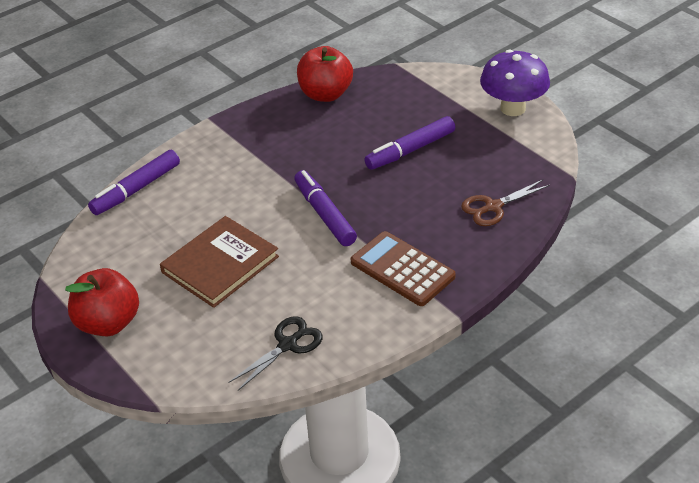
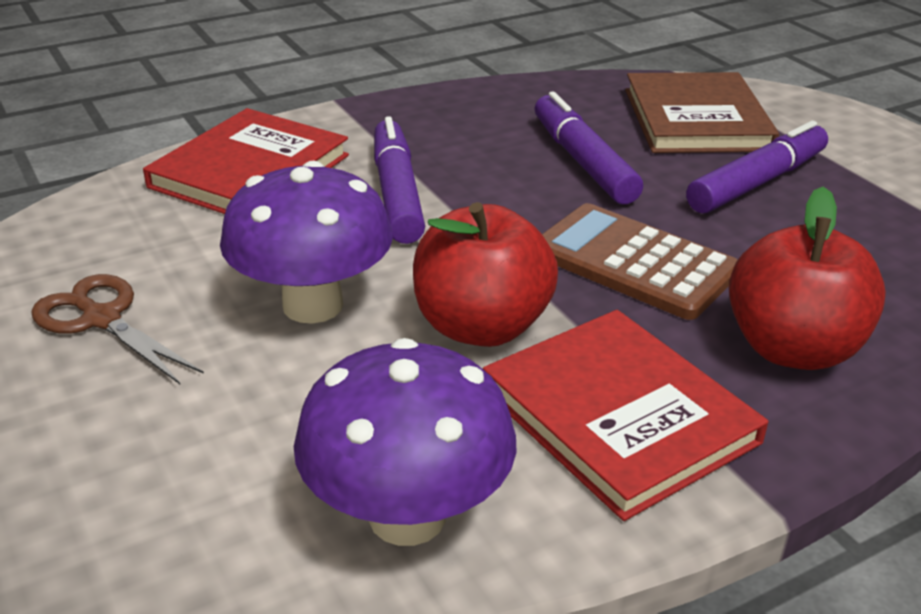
black scissors: [228,316,323,391] = 1 -> none = 0
purple mushroom: [480,50,550,116] = 1 -> [220,161,393,324] [294,338,516,546] = 2
red book: none = 0 -> [143,108,349,214] [483,310,768,521] = 2

